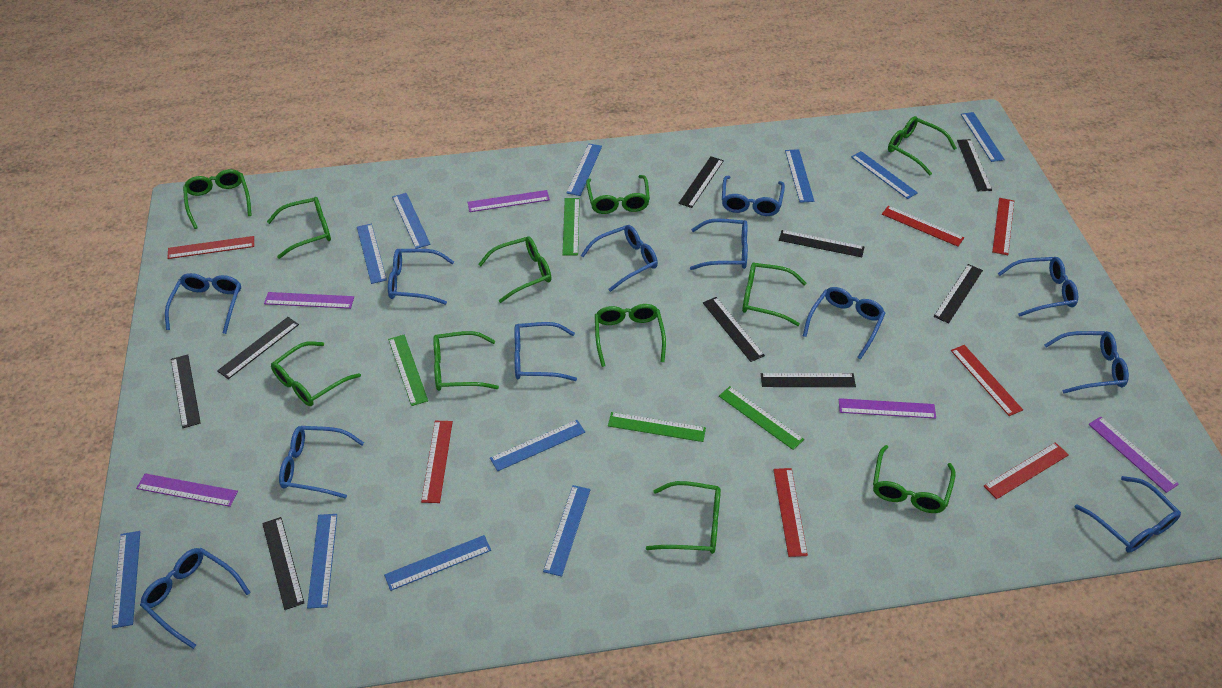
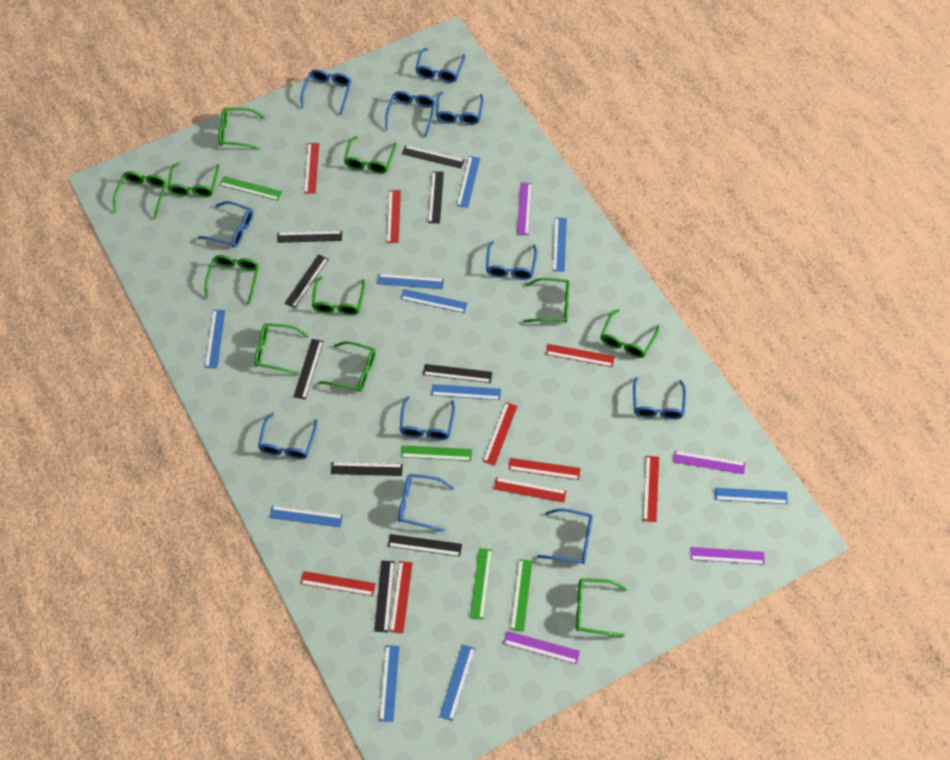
blue glasses: [140,548,251,649] [165,273,241,334] [279,426,364,499] [388,249,454,305] [514,322,577,381] [581,225,658,292] [690,219,748,270] [722,176,785,216] [803,287,886,359] [998,257,1078,317] [1044,331,1129,394] [1075,476,1181,552] = 12 -> [198,201,253,247] [258,413,318,459] [301,69,352,115] [385,91,436,137] [398,474,454,532] [400,396,455,440] [415,48,465,83] [436,92,484,125] [486,241,537,280] [537,508,593,564] [633,377,686,420] = 11
blue ruler: [112,531,140,629] [307,514,337,609] [357,224,387,284] [384,535,491,591] [392,193,431,249] [490,420,585,471] [543,485,590,577] [567,144,602,196] [785,149,814,203] [851,151,918,199] [961,112,1005,162] = 11 -> [205,310,225,368] [269,506,343,527] [377,274,444,289] [379,645,400,722] [401,289,468,313] [431,384,501,400] [439,644,476,721] [457,156,480,208] [553,217,567,272] [715,488,788,504] = 10
purple ruler: [136,473,238,507] [264,292,354,309] [467,190,550,212] [839,398,936,419] [1088,416,1179,493] = 5 -> [503,631,580,664] [517,182,532,235] [673,451,745,474] [690,547,765,565] = 4
red ruler: [167,236,254,259] [421,421,453,503] [773,468,808,557] [882,206,964,247] [951,345,1023,416] [984,442,1069,499] [992,198,1014,255] = 7 -> [300,571,376,596] [304,143,319,194] [387,190,401,243] [390,561,413,633] [483,402,517,465] [494,477,566,503] [508,458,581,480] [546,344,615,367] [643,456,659,522] = 9

